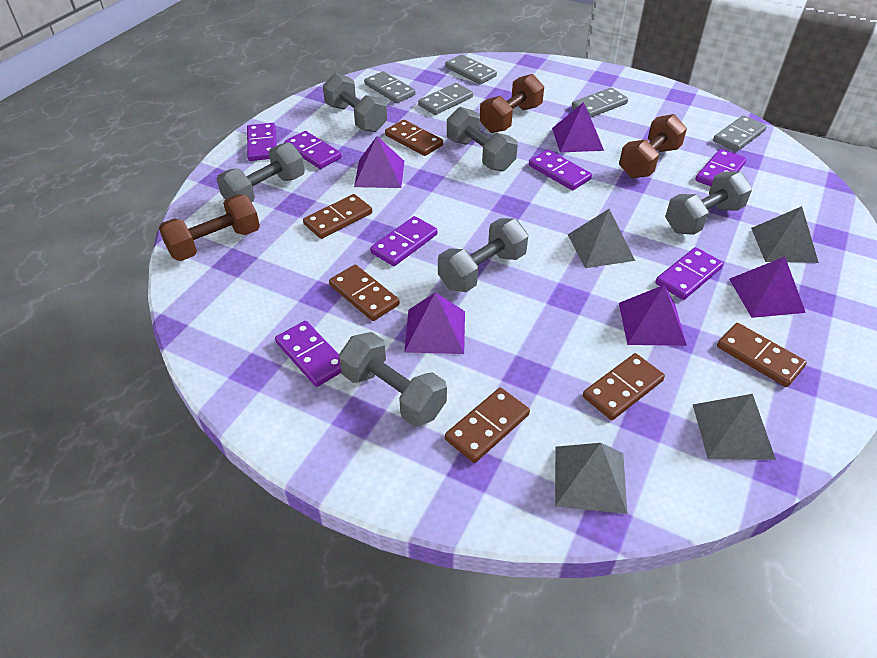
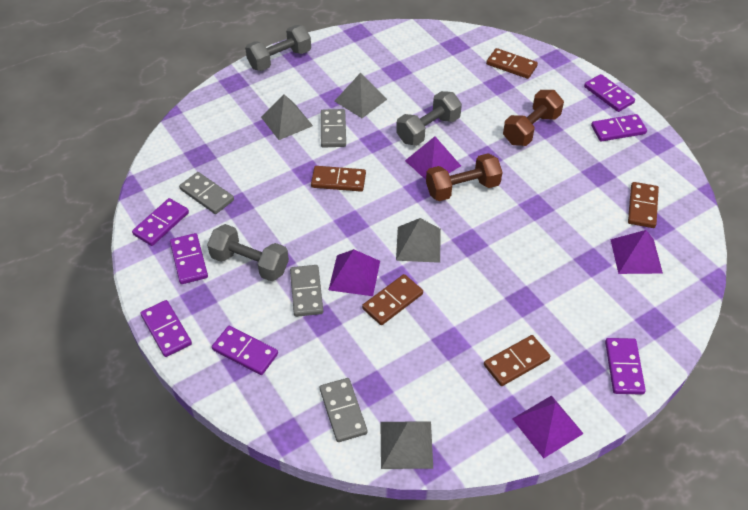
brown domino: [303,194,372,239] [329,265,400,321] [385,120,443,156] [445,388,530,463] [583,353,665,420] [717,323,807,387] = 6 -> [311,166,366,192] [362,274,423,325] [484,335,550,386] [486,48,538,79] [628,182,659,228] = 5
brown dumbbell: [159,194,260,261] [480,74,544,133] [619,114,687,178] = 3 -> [426,153,502,201] [503,90,564,146] = 2
grey domino: [364,71,416,103] [418,83,473,115] [445,55,497,84] [572,88,628,117] [713,115,767,152] = 5 -> [179,172,234,214] [290,265,323,317] [320,378,367,442] [321,109,346,148] = 4
grey dumbbell: [217,142,305,203] [323,73,387,132] [339,332,447,427] [438,218,528,292] [447,107,518,171] [665,171,752,235] = 6 -> [207,224,289,281] [245,25,311,71] [396,91,462,146] = 3
purple pyramid: [354,136,404,188] [404,292,465,354] [552,102,604,152] [619,285,687,346] [729,257,806,318] = 5 -> [329,249,380,296] [405,136,461,180] [512,395,584,458] [610,230,663,274] = 4

